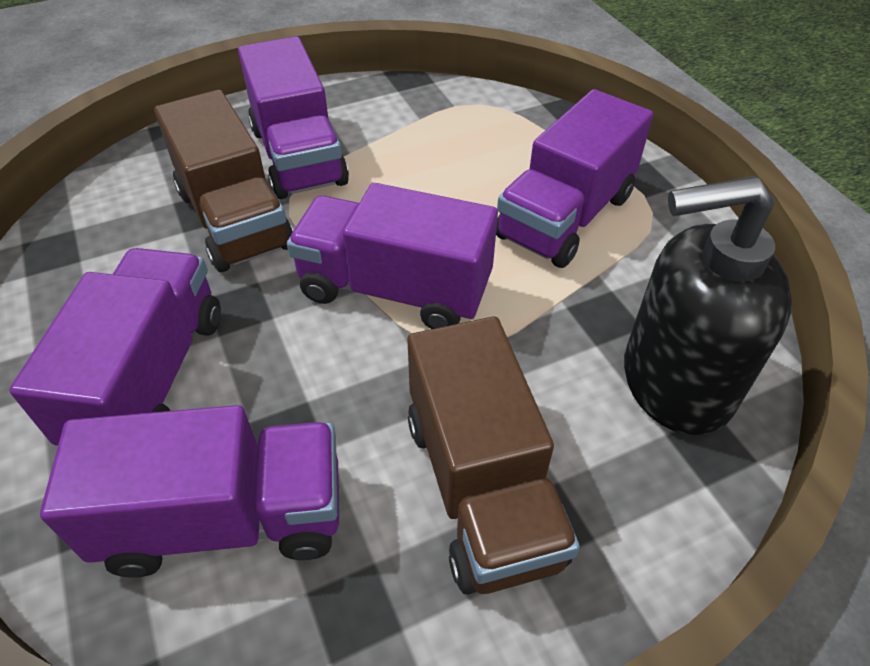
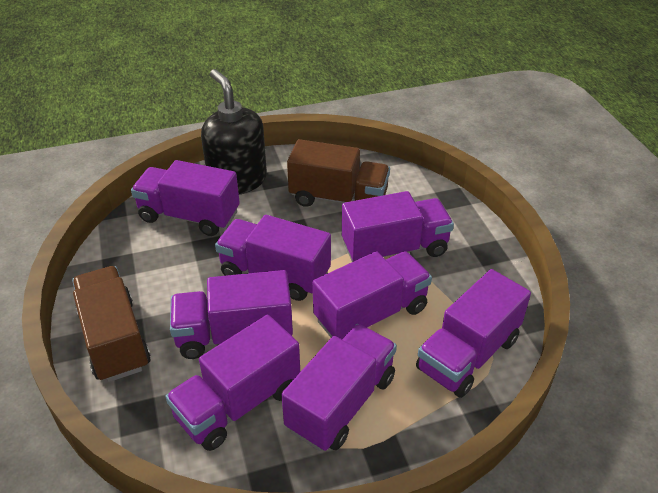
purple truck: [9,248,221,446] [40,405,339,578] [238,36,349,199] [287,183,498,329] [496,89,653,268] = 5 -> [131,160,240,236] [165,315,300,451] [170,270,293,359] [215,215,331,301] [281,324,397,451] [313,251,432,339] [342,191,454,262] [416,269,531,398] = 8

